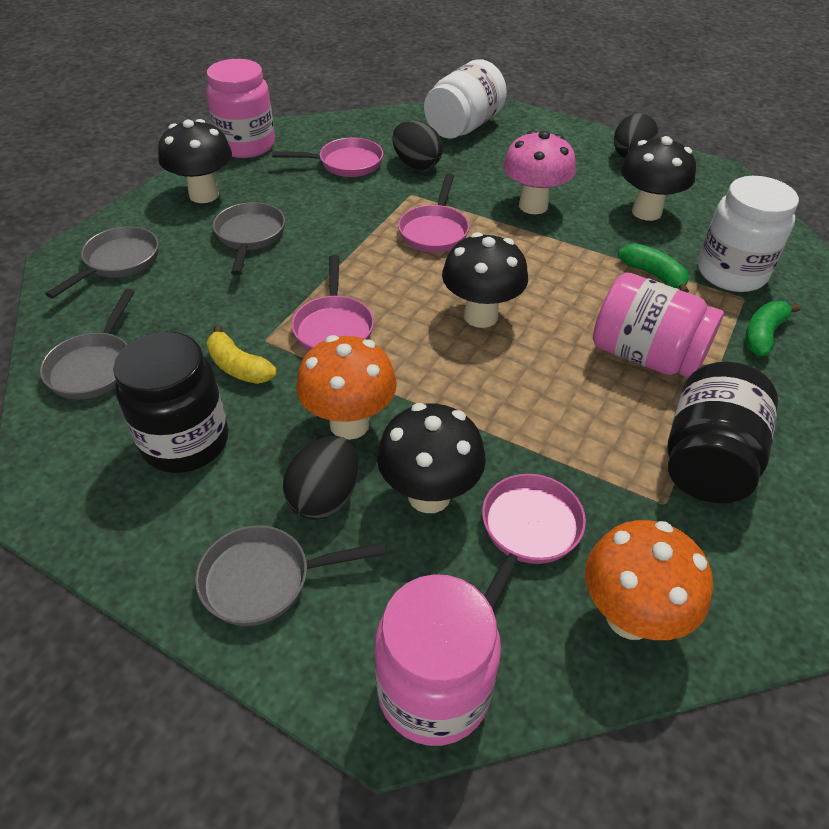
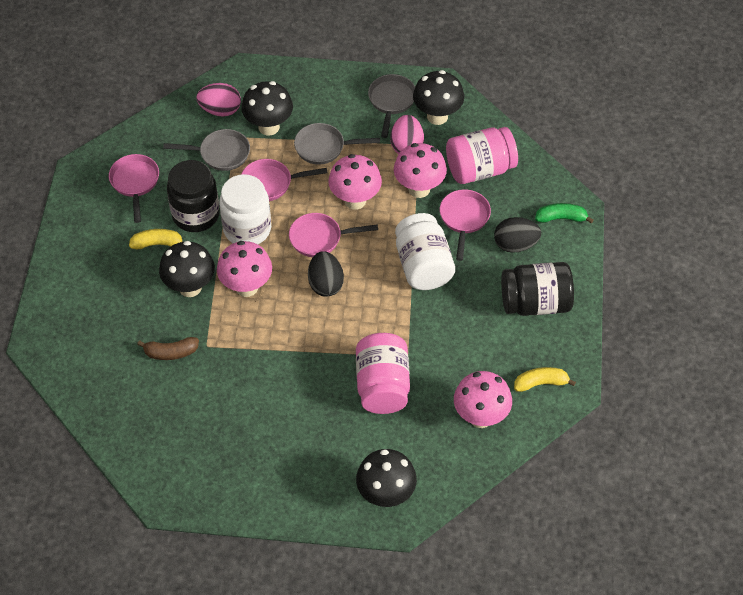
black egg: [283,436,359,520] [392,121,443,170] [614,113,658,158] = 3 -> [308,251,344,297] [494,217,541,253] = 2
brown banana: none = 0 -> [137,337,199,360] = 1
green banana: [618,243,689,293] [745,301,800,356] = 2 -> [535,203,593,223] = 1
grey pan: [40,289,135,400] [46,226,159,299] [195,525,386,626] [213,202,285,275] = 4 -> [163,129,250,171] [294,123,380,165] [368,74,415,138] = 3
orange mushroom: [296,335,397,440] [585,520,713,640] = 2 -> none = 0
pink egg: none = 0 -> [196,83,241,117] [391,115,424,154] = 2
pink jar: [206,59,275,158] [375,574,501,746] [593,273,724,378] = 3 -> [356,333,410,414] [446,127,518,184] = 2
pink mushroom: [503,130,576,214] = 1 -> [217,241,272,297] [328,154,382,210] [394,143,447,198] [454,371,512,428] = 4
yellow banana: [206,325,277,384] = 1 -> [129,229,183,249] [514,367,576,392] = 2

